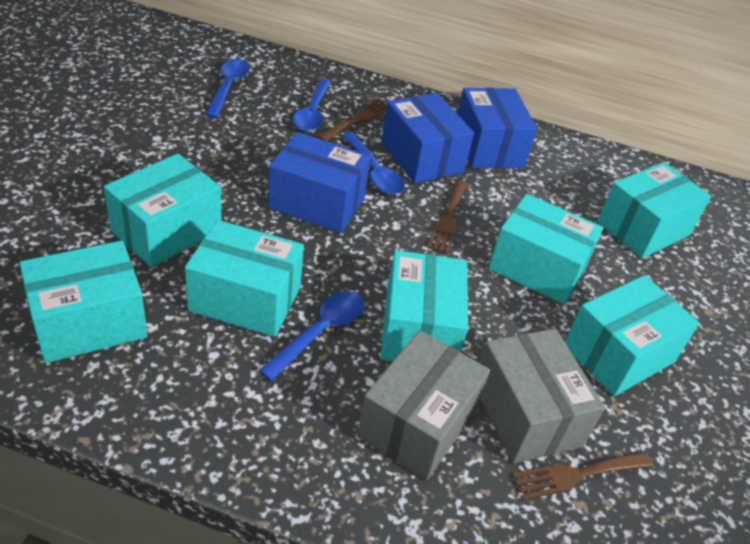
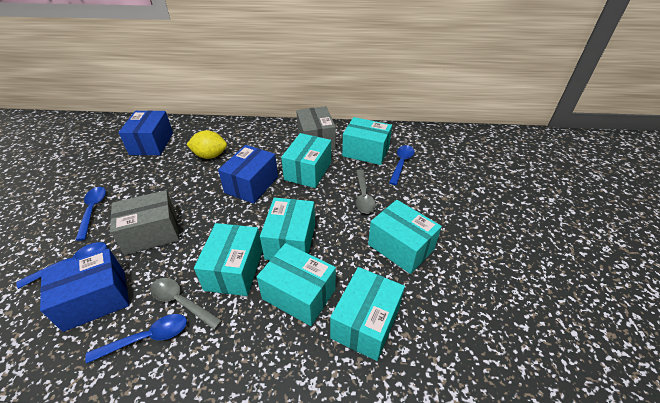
brown fork: [318,99,387,141] [427,180,467,254] [512,452,653,500] = 3 -> none = 0
grey spoon: none = 0 -> [150,278,222,330] [356,169,376,213] = 2
yellow lemon: none = 0 -> [186,130,227,159] = 1

